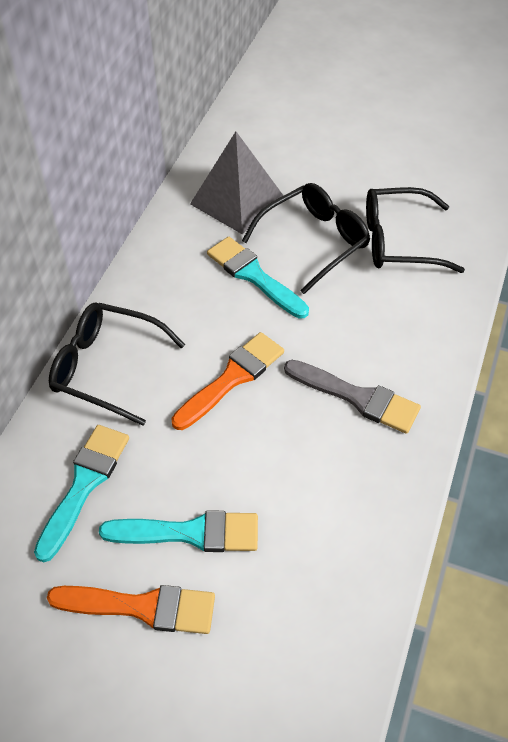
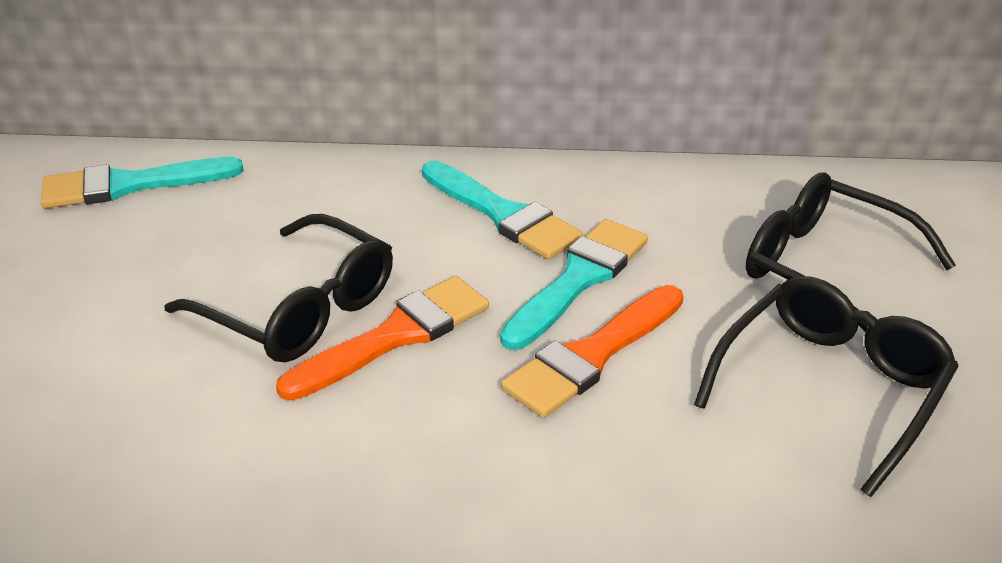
grey brush: [284,360,421,434] = 1 -> none = 0
grey pyramid: [190,131,284,234] = 1 -> none = 0

